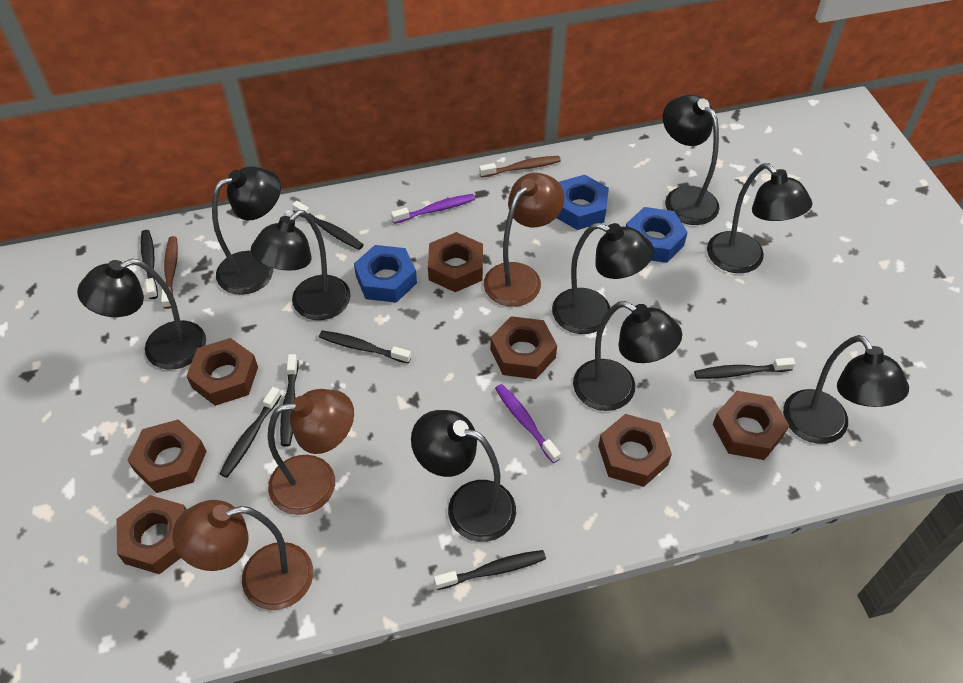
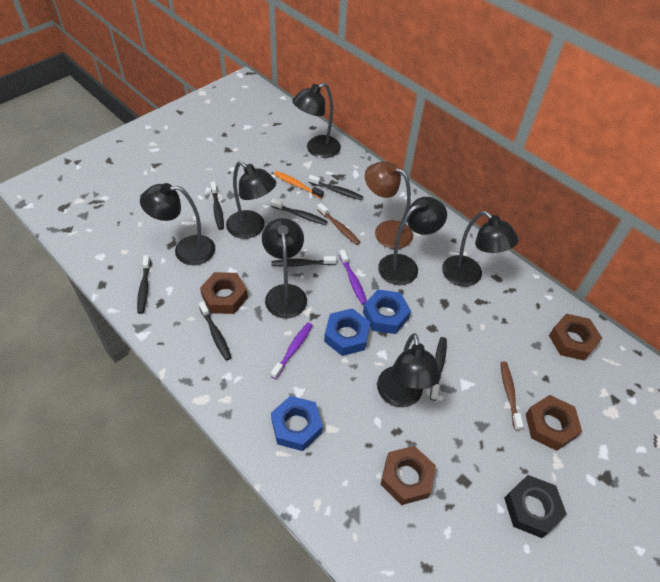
black lamp: [77,259,206,370] [212,167,281,295] [251,210,351,320] [411,410,516,542] [552,223,654,334] [573,301,682,411] [663,95,720,225] [707,163,812,273] [783,335,909,444] = 9 -> [140,183,215,265] [226,161,276,239] [262,218,307,318] [292,82,341,158] [377,333,441,407] [378,197,447,285] [442,211,518,287] = 7
black nut: none = 0 -> [504,475,567,538] = 1
brown lamp: [172,500,313,610] [268,389,354,515] [484,173,565,307] = 3 -> [365,161,413,249] = 1
brown nut: [117,495,187,574] [127,419,207,493] [186,338,258,406] [428,232,483,292] [490,316,557,379] [598,414,672,487] [713,391,789,460] = 7 -> [200,272,248,314] [381,446,436,505] [526,395,582,451] [549,314,602,361] = 4
orange toothbrush: none = 0 -> [274,171,324,199] = 1

